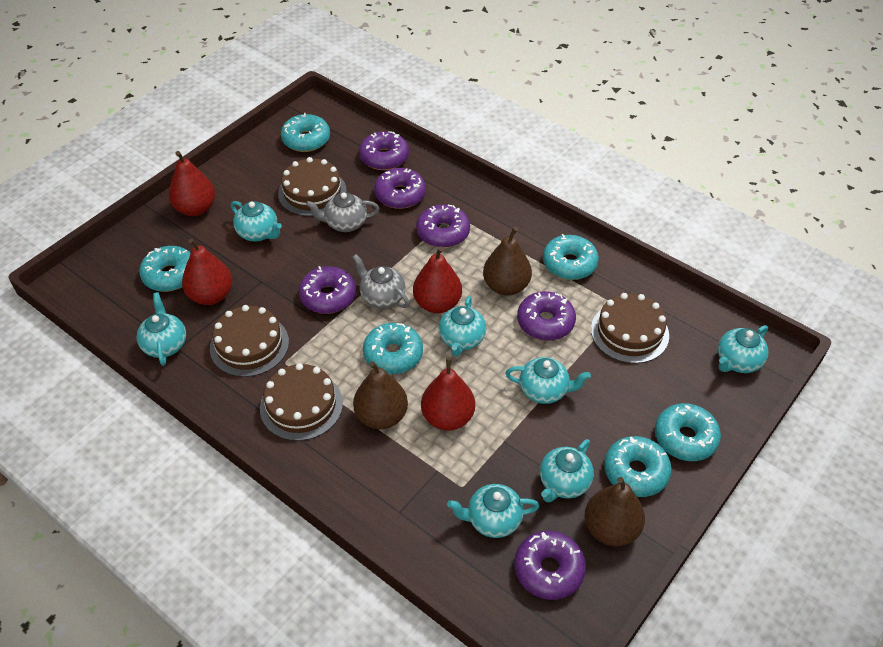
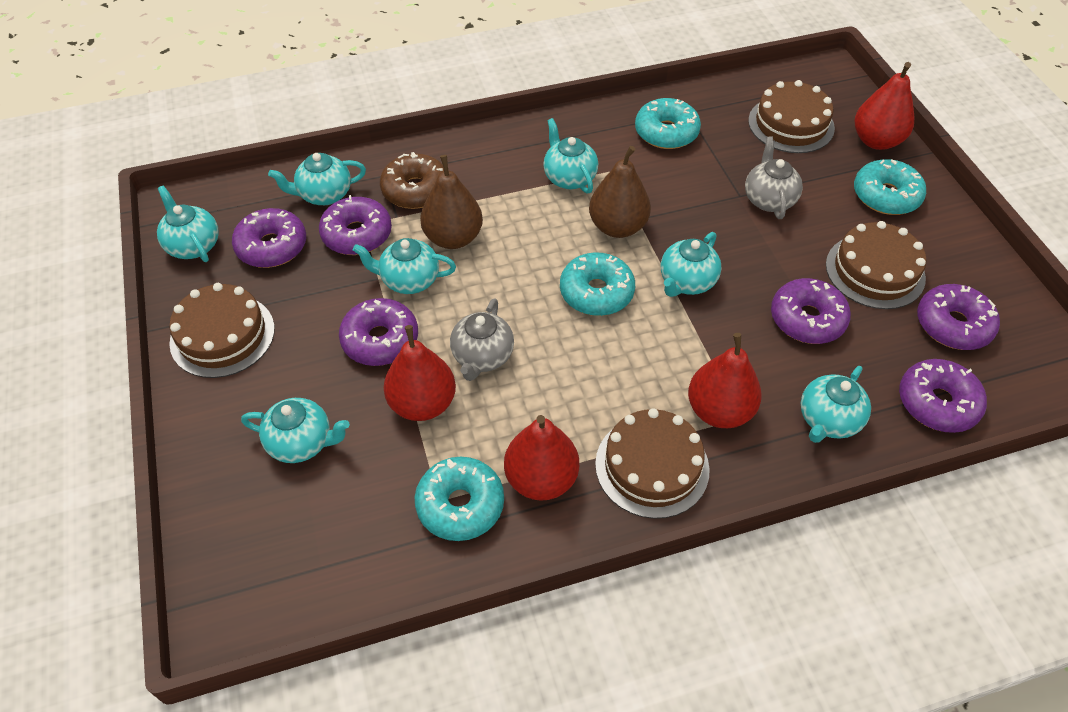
brown donut: none = 0 -> [380,152,444,209] = 1
brown pear: [353,361,408,429] [483,227,532,296] [585,477,645,546] = 3 -> [420,155,483,249] [589,146,651,238] = 2
turquoise donut: [139,246,190,292] [281,113,330,152] [363,323,423,374] [543,234,599,280] [604,436,672,497] [655,403,721,461] = 6 -> [415,457,504,541] [560,252,635,316] [635,98,701,149] [854,159,926,215] = 4

